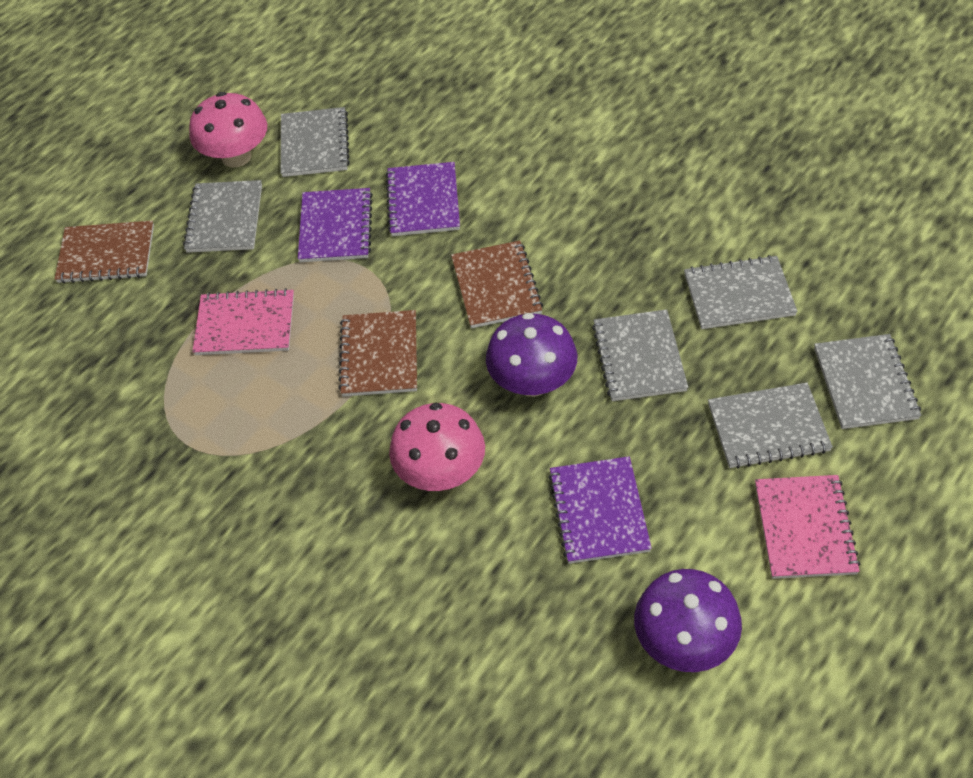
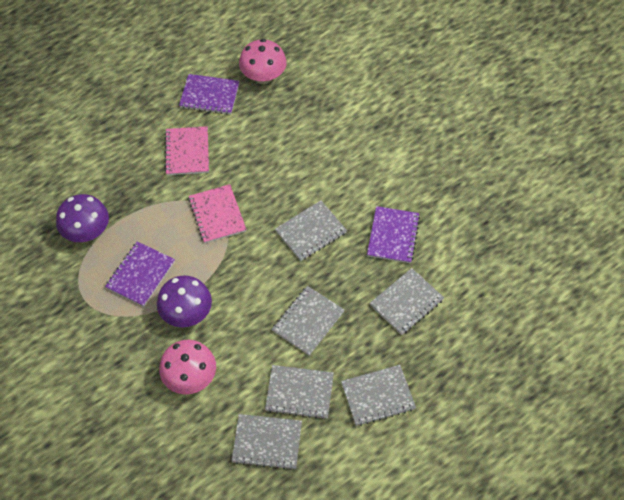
brown notebook: [55,221,154,284] [338,310,417,397] [451,241,543,328] = 3 -> none = 0

